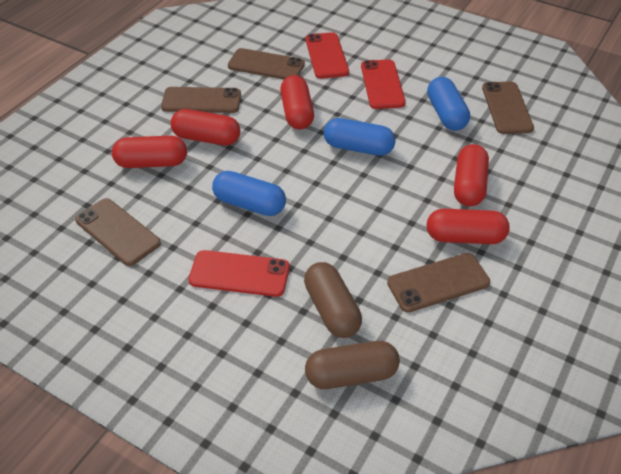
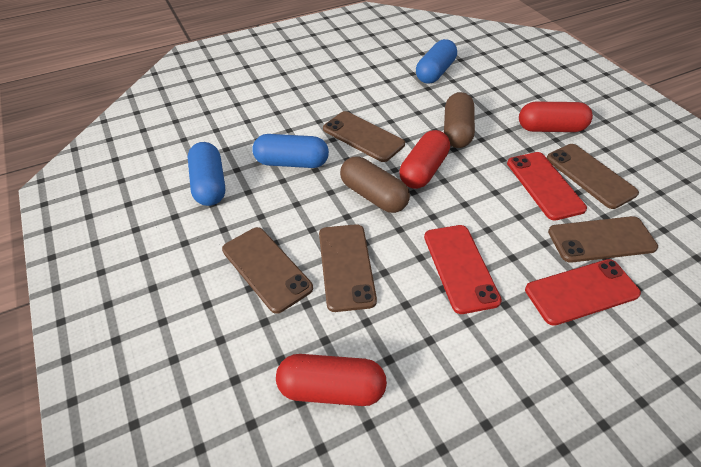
red capsule: [112,136,187,168] [171,109,240,146] [280,75,314,129] [427,209,510,244] [454,144,489,206] = 5 -> [276,354,387,406] [399,130,450,189] [519,102,593,132] = 3

